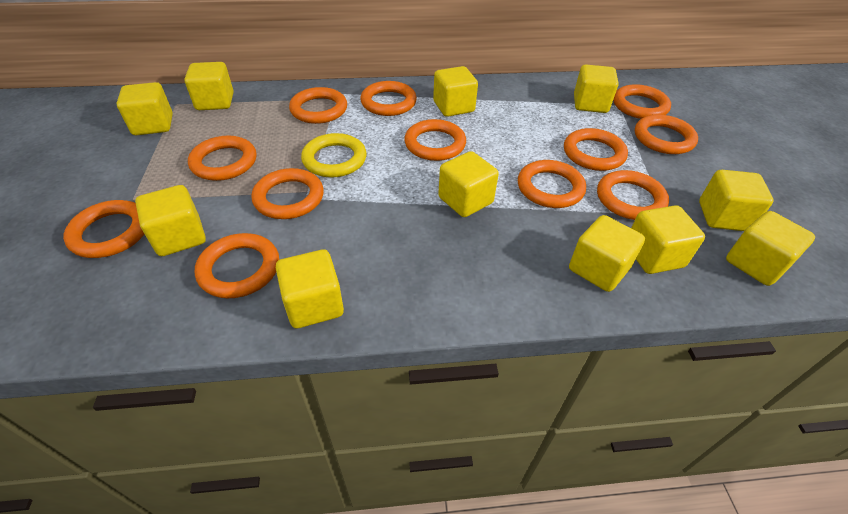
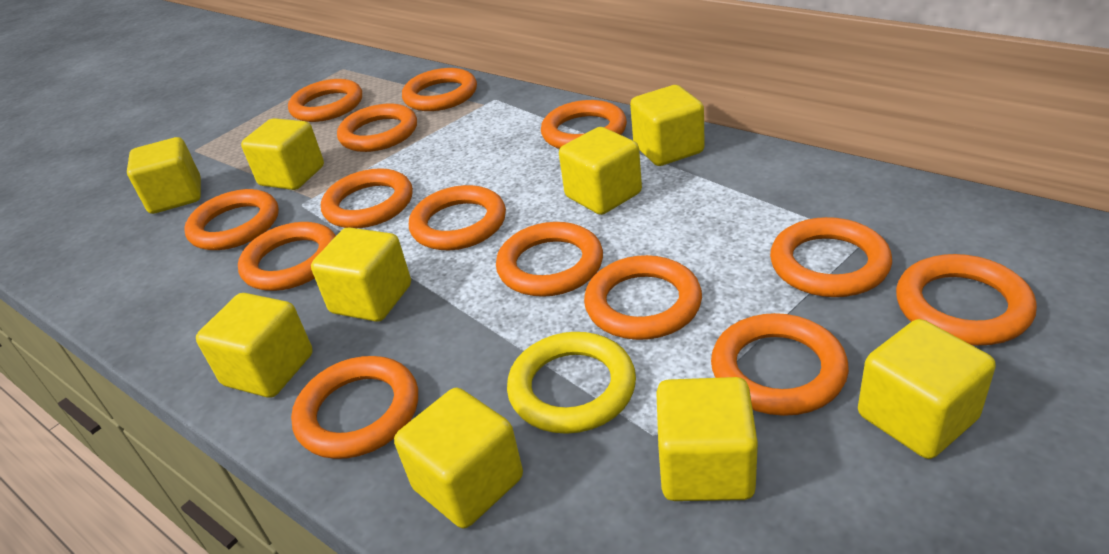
orange ring: [63,200,144,258] [188,136,256,181] [195,233,279,298] [251,168,324,219] [289,87,347,124] [360,81,417,116] [404,119,466,161] [518,160,586,208] [564,128,628,171] [597,170,669,220] [613,84,671,119] [635,114,698,154] = 12 -> [184,189,279,250] [238,222,336,291] [288,79,362,122] [291,356,418,459] [321,168,413,228] [337,104,417,152] [402,68,477,111] [409,185,506,250] [496,222,603,297] [541,100,627,149] [584,255,702,340] [711,313,849,416] [770,217,892,297] [896,254,1037,346] = 14
yellow cube: [116,82,173,135] [135,185,206,256] [184,62,234,110] [276,249,344,328] [433,66,478,117] [438,151,499,217] [569,215,645,292] [574,64,619,113] [631,205,705,274] [699,170,773,231] [726,211,815,286] = 11 -> [127,137,201,214] [196,293,313,398] [241,118,324,190] [311,227,411,322] [394,388,523,528] [559,127,642,215] [630,85,705,166] [656,377,758,501] [858,319,996,459] = 9

